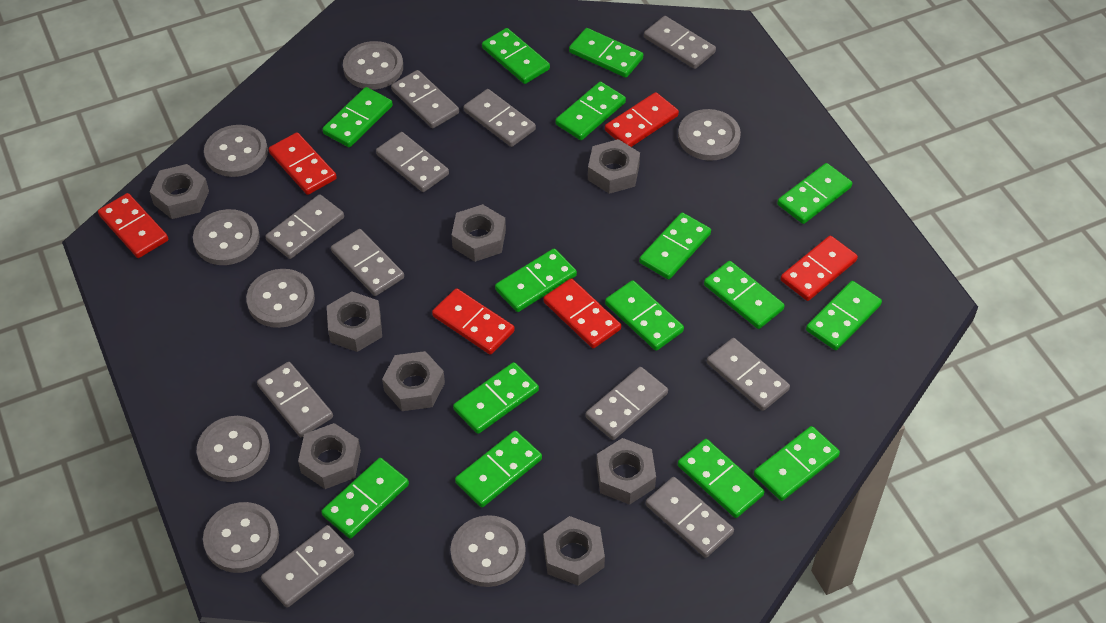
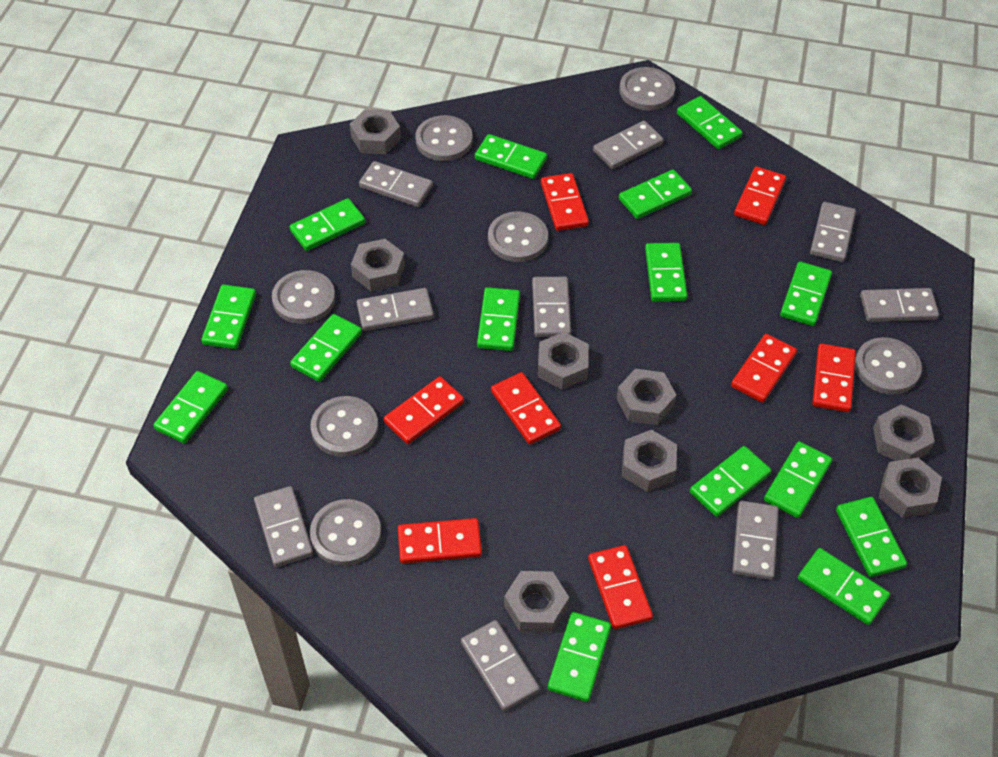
grey button: [193,209,260,265] [197,416,270,482] [203,502,279,573] [204,125,268,177] [246,269,315,328] [343,41,403,90] [450,515,526,587] [678,109,741,161] = 8 -> [272,270,335,324] [310,396,378,457] [310,499,381,566] [416,115,473,161] [488,211,548,262] [619,67,675,111] [855,337,922,395] = 7
grey domino: [257,362,333,437] [261,525,354,608] [265,194,344,259] [331,229,404,296] [376,132,449,192] [391,70,459,129] [463,89,536,147] [585,367,668,440] [644,16,716,69] [646,477,734,558] [707,338,790,411] = 11 -> [254,486,313,567] [357,288,434,331] [359,161,433,207] [461,620,540,711] [532,277,571,337] [593,121,664,169] [732,501,779,580] [810,202,856,262] [860,288,939,322] = 9
red domino: [98,193,168,258] [268,132,337,195] [432,288,515,355] [543,278,621,348] [605,92,679,147] [781,236,858,301] = 6 -> [384,376,464,444] [398,518,482,564] [491,372,561,444] [541,173,589,231] [588,545,653,629] [731,334,797,403] [734,166,786,225] [812,344,856,412] = 8

